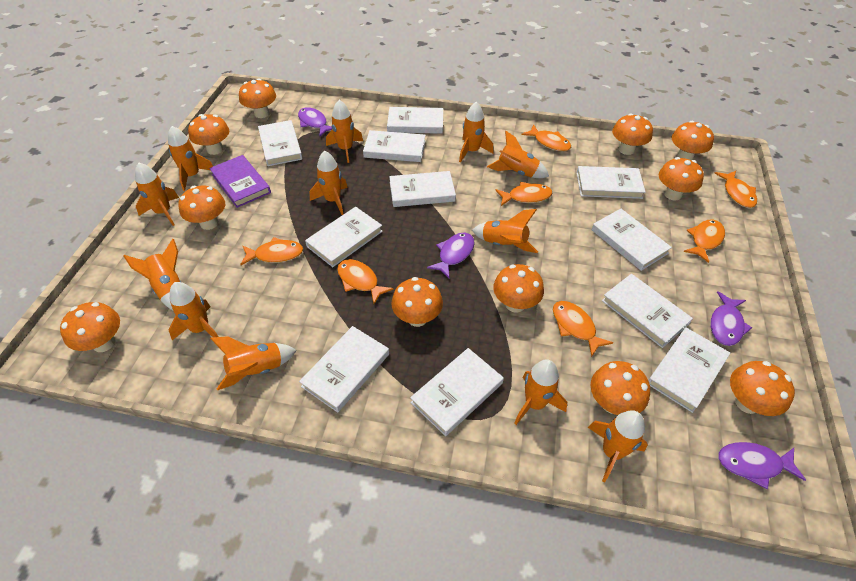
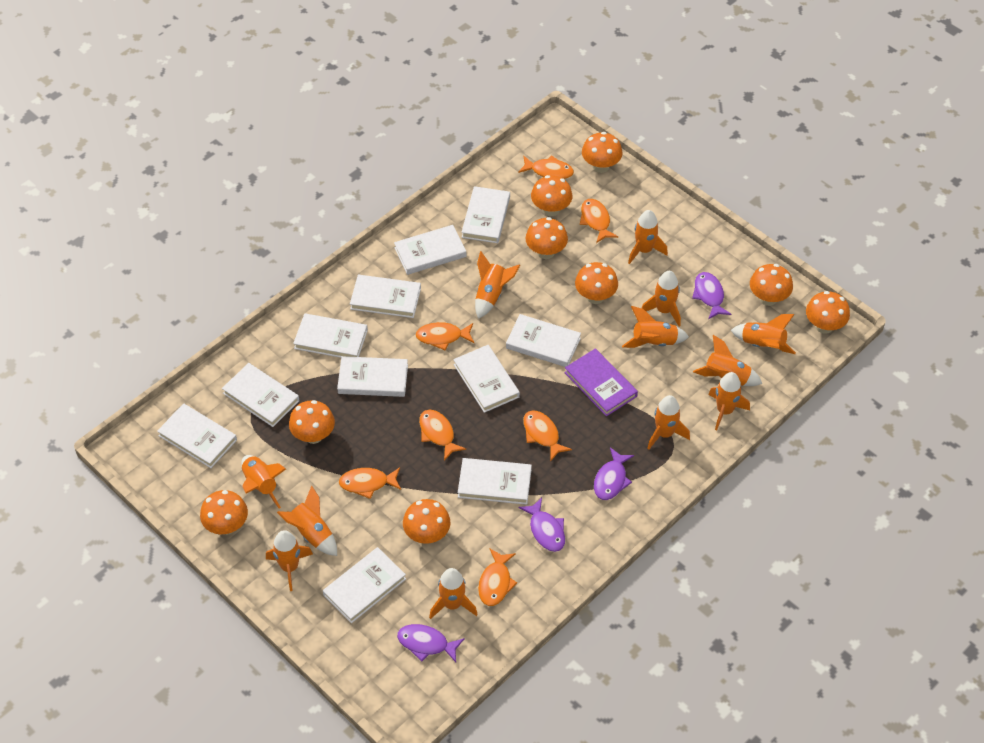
orange mushroom: [60,302,120,352] [179,186,225,230] [188,114,229,155] [239,79,276,118] [391,277,443,327] [493,264,544,313] [591,361,650,415] [612,113,653,155] [659,157,704,200] [672,121,714,160] [730,361,795,416] = 11 -> [200,490,248,535] [289,400,335,444] [403,499,451,544] [525,217,568,259] [531,175,573,216] [575,262,618,304] [582,132,623,173] [750,264,793,306] [806,291,850,334] = 9

